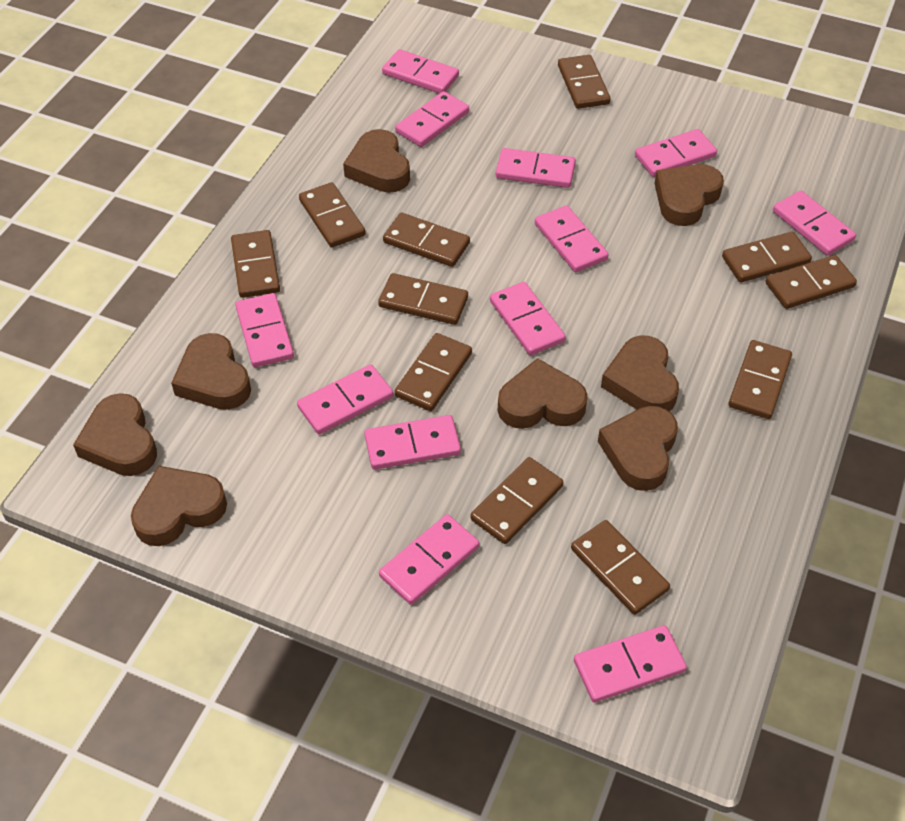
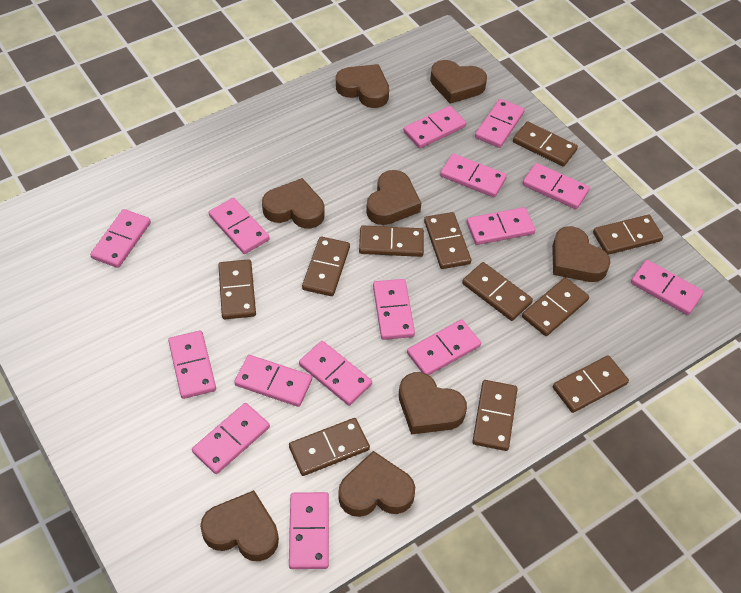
pink domino: [235,293,294,367] [297,364,393,435] [364,415,461,470] [379,514,479,605] [382,49,459,94] [395,91,469,147] [490,282,566,355] [496,148,576,188] [535,205,609,272] [574,625,687,702] [635,129,717,177] [773,190,856,256] = 12 -> [90,209,151,268] [168,331,216,399] [192,403,270,474] [209,198,270,254] [234,355,312,407] [289,492,329,569] [299,341,372,406] [373,279,415,340] [403,106,466,149] [407,320,481,375] [440,153,507,197] [466,207,535,245] [475,99,525,148] [522,163,590,209] [631,260,704,315] = 15

